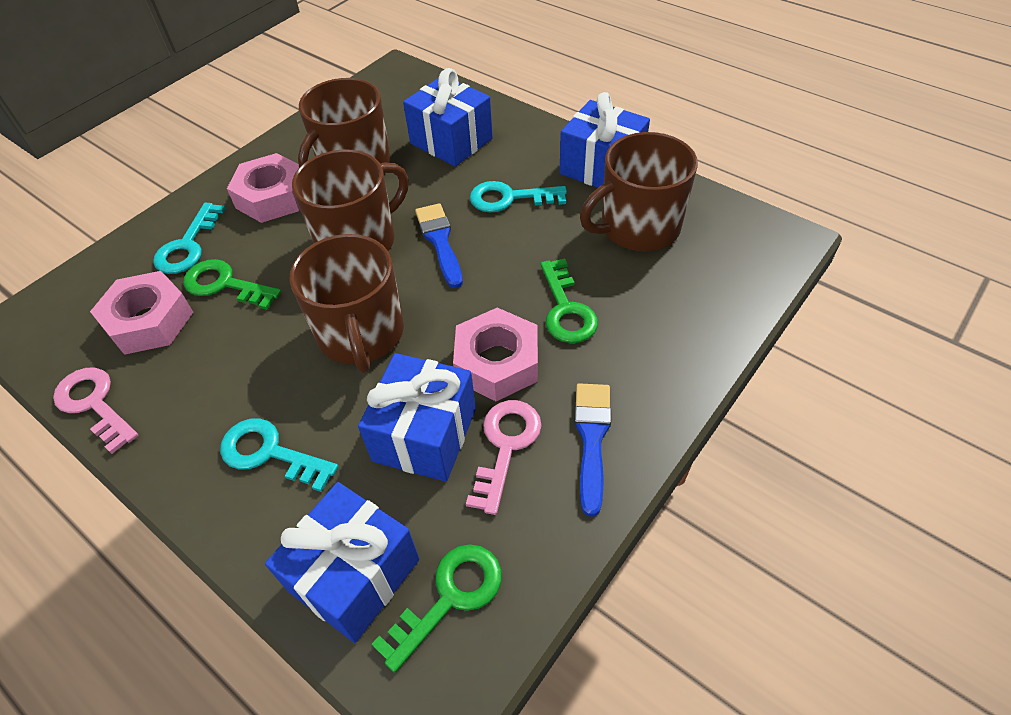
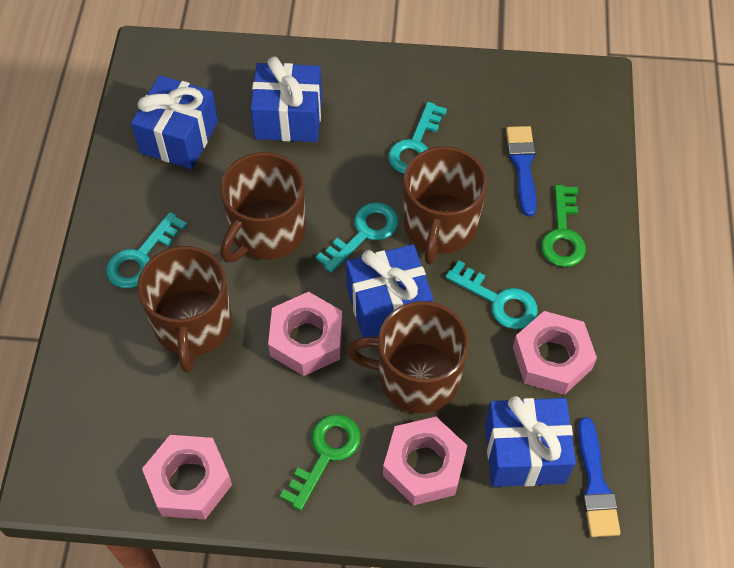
green key: [183,259,281,310] [371,544,502,673] [540,259,598,343] = 3 -> [280,415,361,511] [541,185,586,267] = 2
pink key: [53,367,138,454] [466,400,542,515] = 2 -> none = 0
pink nut: [90,271,193,355] [227,153,300,223] [453,308,538,401] = 3 -> [142,435,232,520] [268,292,343,376] [383,417,467,505] [513,311,597,395] = 4
turquoise key: [153,203,226,274] [220,418,338,492] [470,181,567,213] = 3 -> [106,212,187,288] [316,202,398,273] [388,102,447,174] [445,260,538,329] = 4

